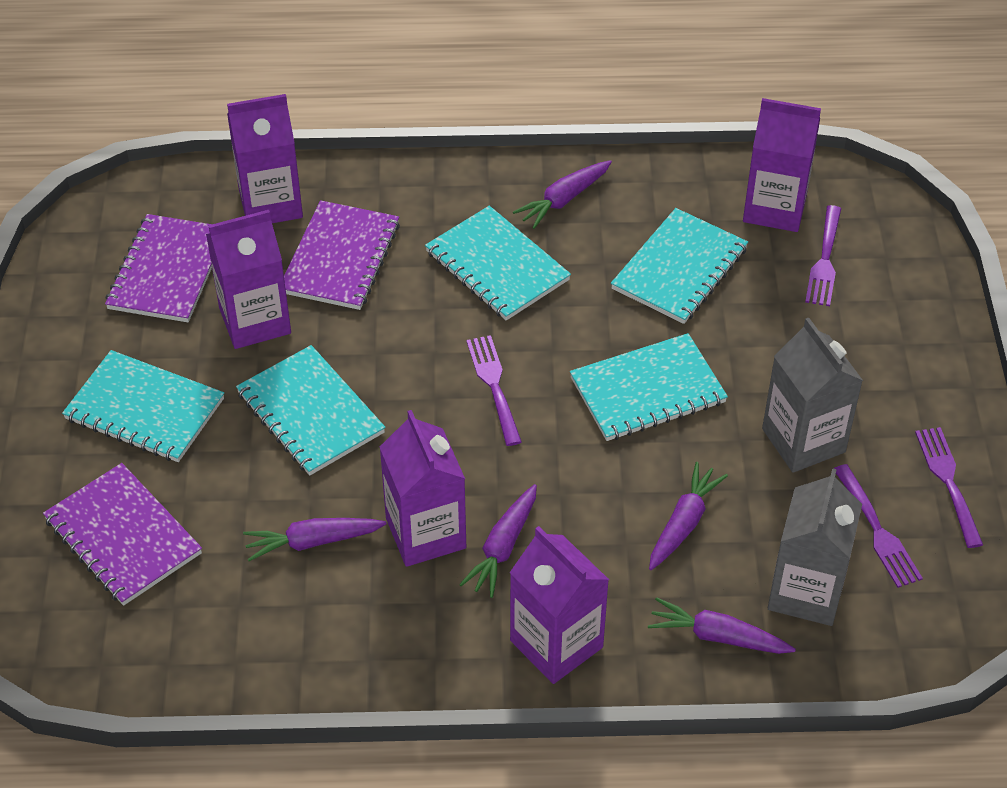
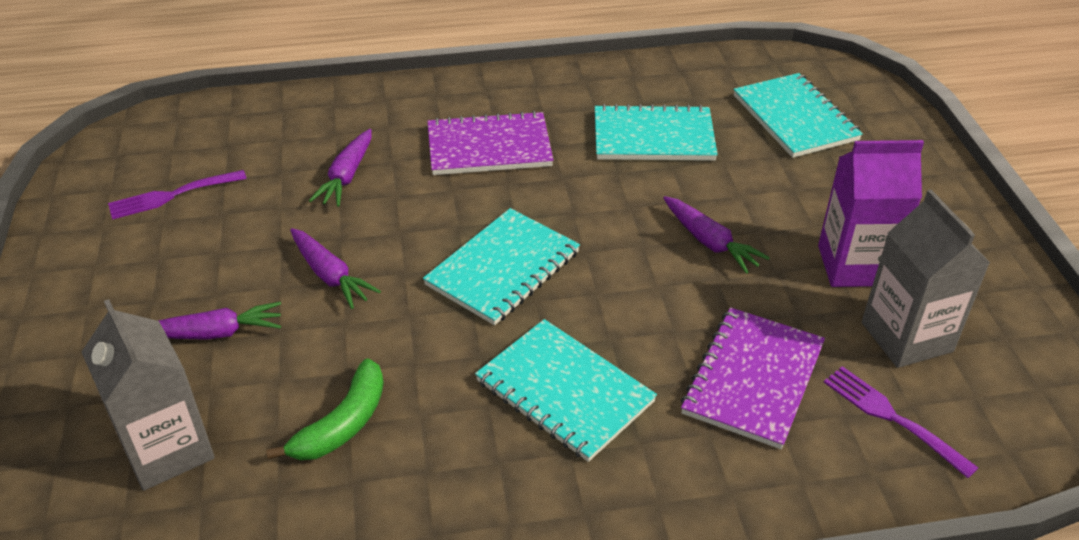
green banana: none = 0 -> [266,358,384,460] = 1
purple carrot: [243,518,386,561] [459,484,537,598] [513,160,612,229] [648,597,796,654] [649,462,728,570] = 5 -> [158,302,281,340] [290,228,381,309] [309,129,371,207] [663,196,770,274] = 4
purple carton: [206,210,291,349] [227,94,303,223] [380,410,466,567] [510,526,609,684] [743,98,821,232] = 5 -> [818,140,924,287] = 1
purple fork: [466,335,522,446] [805,205,841,306] [834,464,923,588] [915,427,983,548] = 4 -> [108,170,247,220] [824,366,978,478] = 2
purple notebook: [43,463,202,606] [105,214,212,322] [284,200,400,310] = 3 -> [427,111,553,175] [681,307,825,449] = 2
turquoise notebook: [62,350,224,462] [236,345,385,476] [425,206,571,321] [570,333,728,441] [611,208,748,324] = 5 -> [423,208,580,325] [475,319,657,462] [595,104,718,161] [734,73,863,158] = 4

